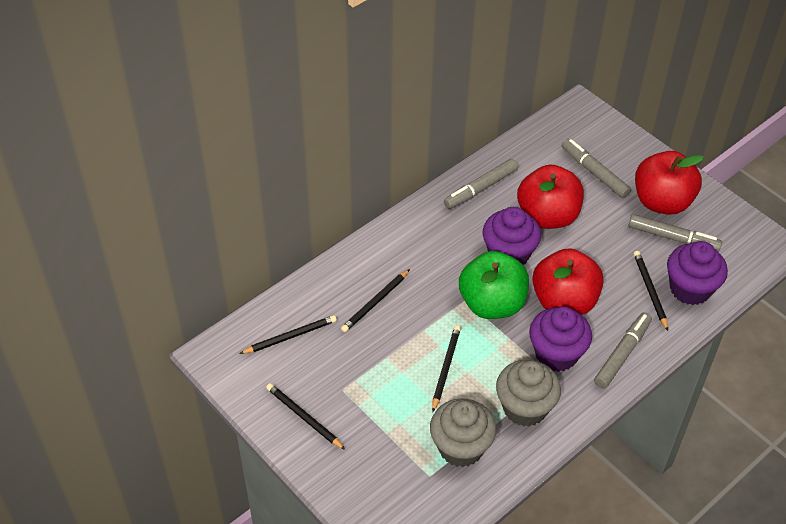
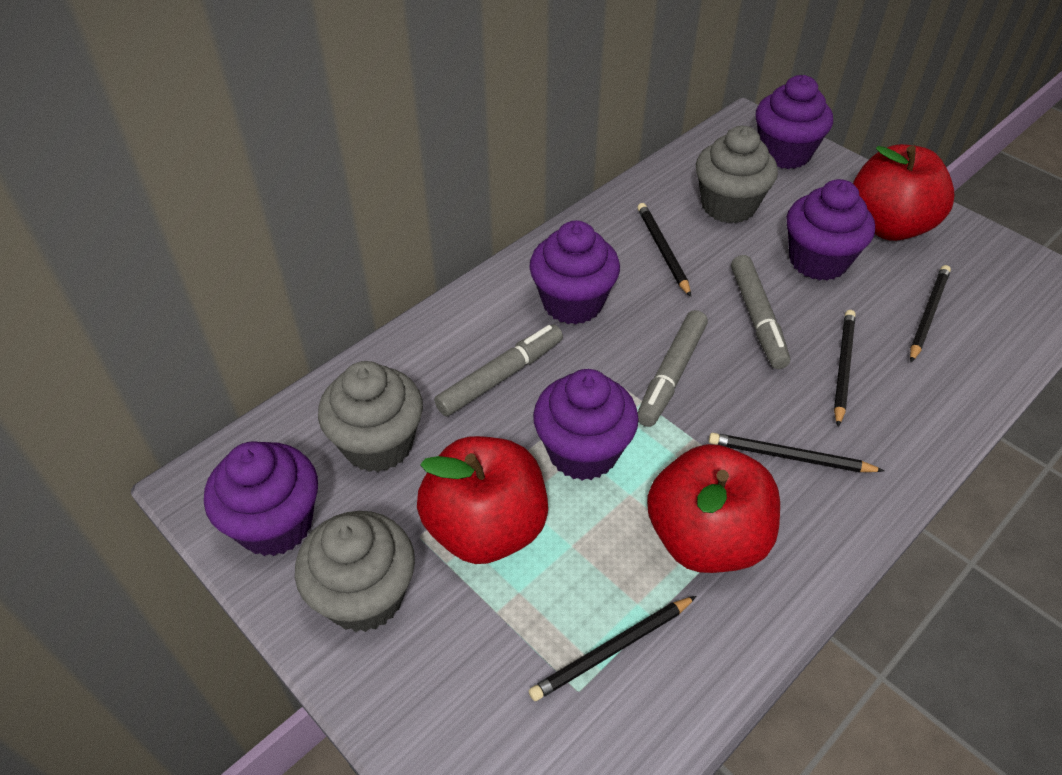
green apple: [459,251,529,319] = 1 -> none = 0
grey cupcake: [430,398,496,467] [496,360,561,427] = 2 -> [295,511,415,632] [318,361,423,472] [696,126,778,223] = 3
grey marker: [444,159,518,209] [562,139,631,198] [594,312,652,389] [629,214,722,252] = 4 -> [434,324,563,417] [638,310,708,427] [731,255,790,369] = 3
purple cupcake: [483,207,541,265] [529,307,592,372] [667,241,728,305] = 3 -> [204,441,318,556] [529,221,620,324] [533,369,639,481] [756,75,833,169] [786,179,875,281] = 5

